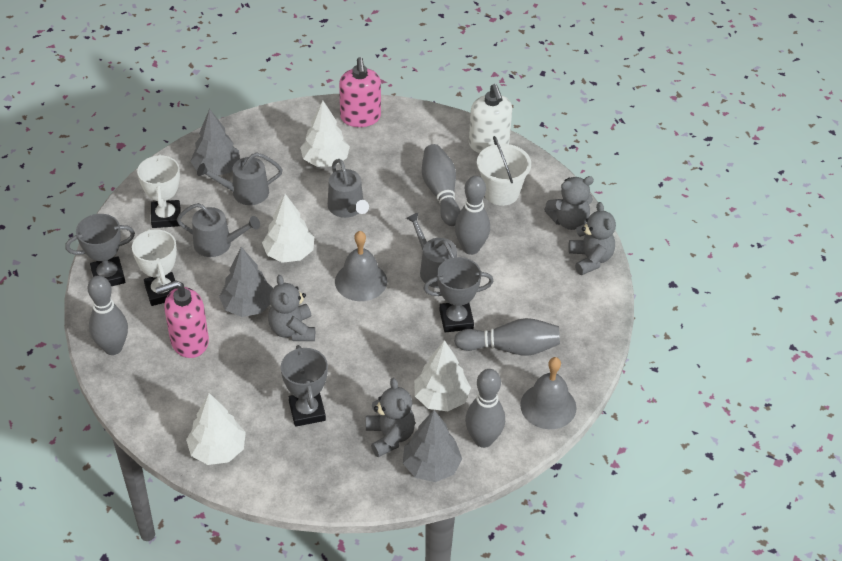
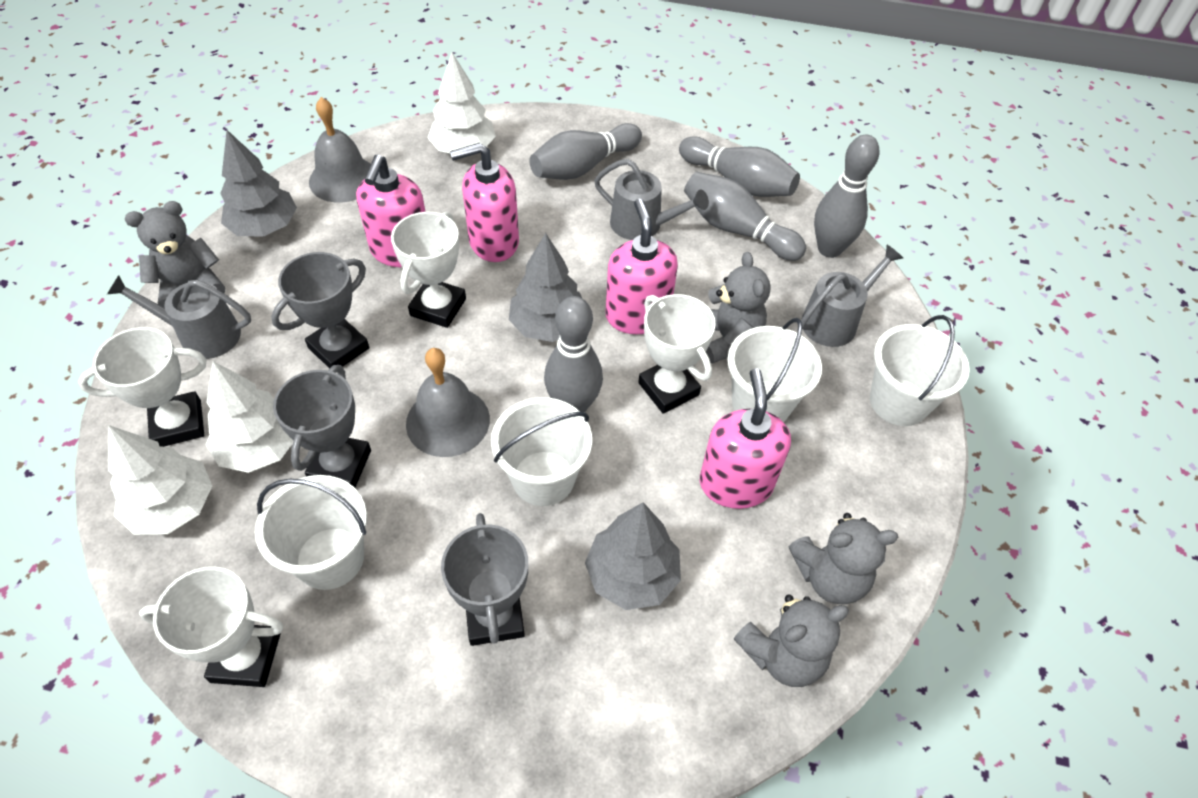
grey watering can: [177,203,260,257] [197,152,282,205] [328,159,369,218] [406,213,457,288] = 4 -> [107,275,251,359] [594,159,709,240] [801,245,903,347] = 3
pink soap dispenser: [155,281,209,358] [339,57,381,127] = 2 -> [356,155,425,267] [450,143,519,262] [605,199,678,334] [700,368,791,509] = 4
white bucket: [477,136,531,206] = 1 -> [255,475,367,590] [491,397,592,506] [727,318,822,422] [870,315,970,426] = 4
white soap dispenser: [469,84,512,153] = 1 -> none = 0
white tree: [186,393,246,465] [262,194,314,263] [300,101,350,167] [414,340,471,411] = 4 -> [108,425,212,535] [206,361,293,473] [427,52,496,153] = 3
white trophy: [132,228,177,306] [137,154,180,228] = 2 -> [78,327,206,447] [139,567,283,687] [391,212,466,328] [638,294,716,414] = 4

